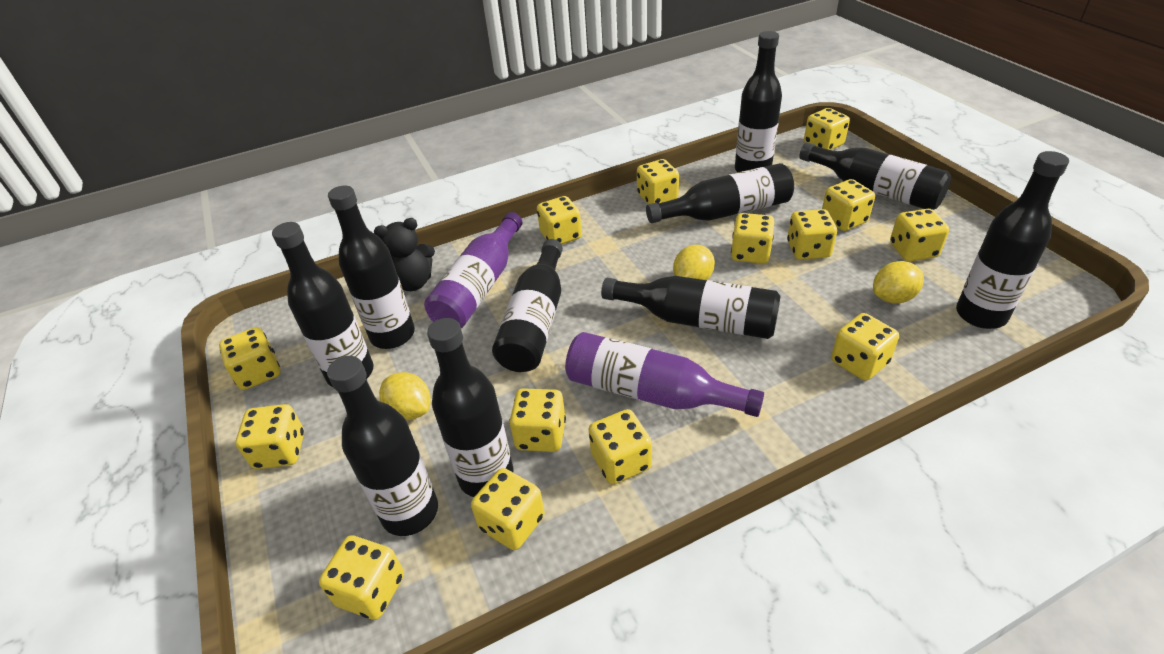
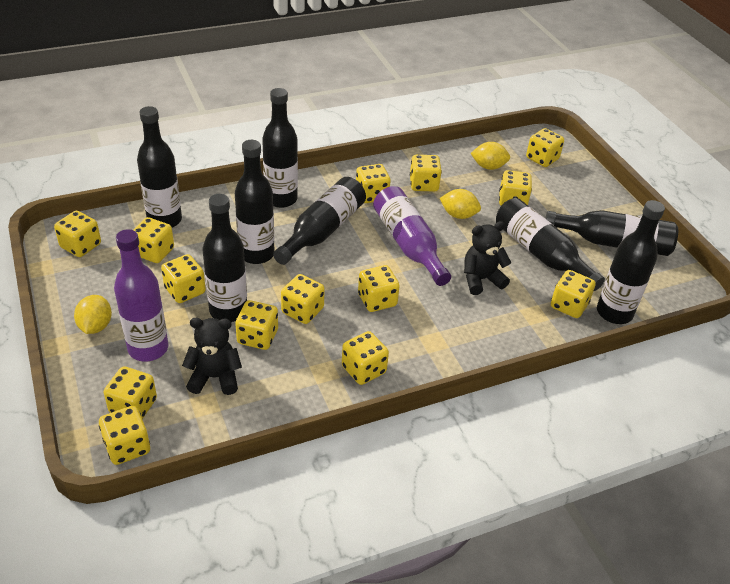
black bottle: [272,222,373,387] [327,356,438,536] [328,186,415,349] [427,318,514,497] [492,239,563,372] [601,276,781,339] [646,163,794,223] [735,31,782,172] [799,142,951,210] [956,151,1069,329] = 10 -> [137,106,182,228] [203,194,247,322] [235,140,274,264] [262,88,298,208] [273,177,366,265] [496,198,605,291] [545,210,678,256] [597,200,665,324] = 8
black teddy bear: [374,218,435,291] = 1 -> [182,318,242,395] [464,221,512,295] = 2

